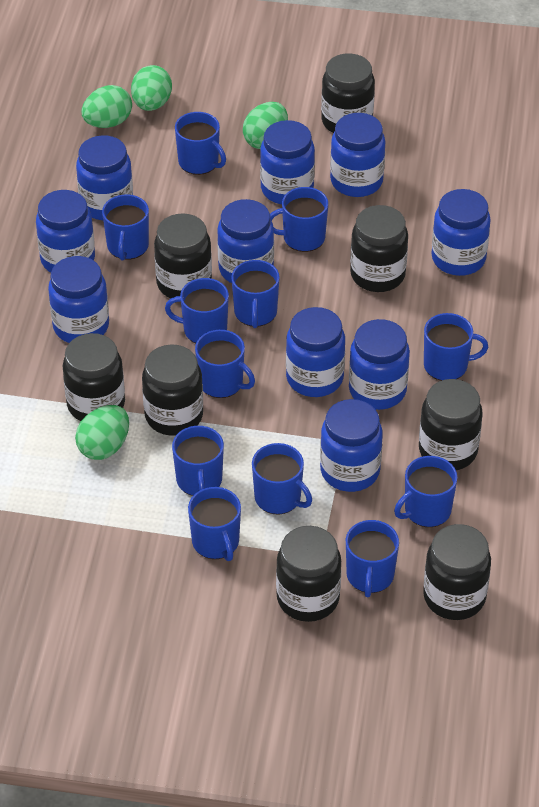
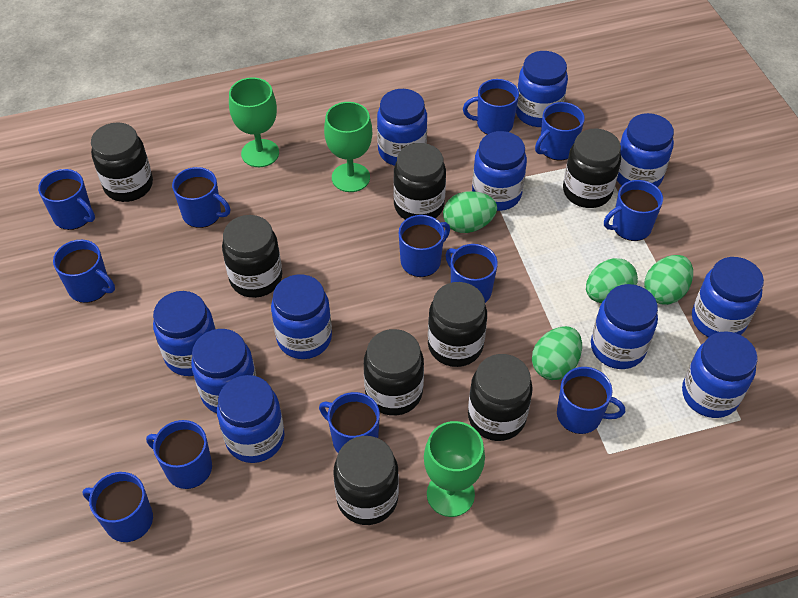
blue jar: [36,190,95,273] [48,256,109,343] [76,135,133,220] [217,199,274,283] [260,120,315,204] [286,307,345,397] [320,399,383,492] [330,113,385,197] [349,319,410,410] [432,189,491,276] = 10 -> [153,291,216,376] [191,329,256,413] [217,375,285,463] [271,274,332,359] [377,89,427,166] [472,131,527,211] [516,51,568,127] [591,284,658,369] [617,113,674,187] [682,331,758,418] [692,257,764,337] = 11
green goblet: none = 0 -> [229,77,279,167] [324,102,372,192] [424,421,485,517] = 3

